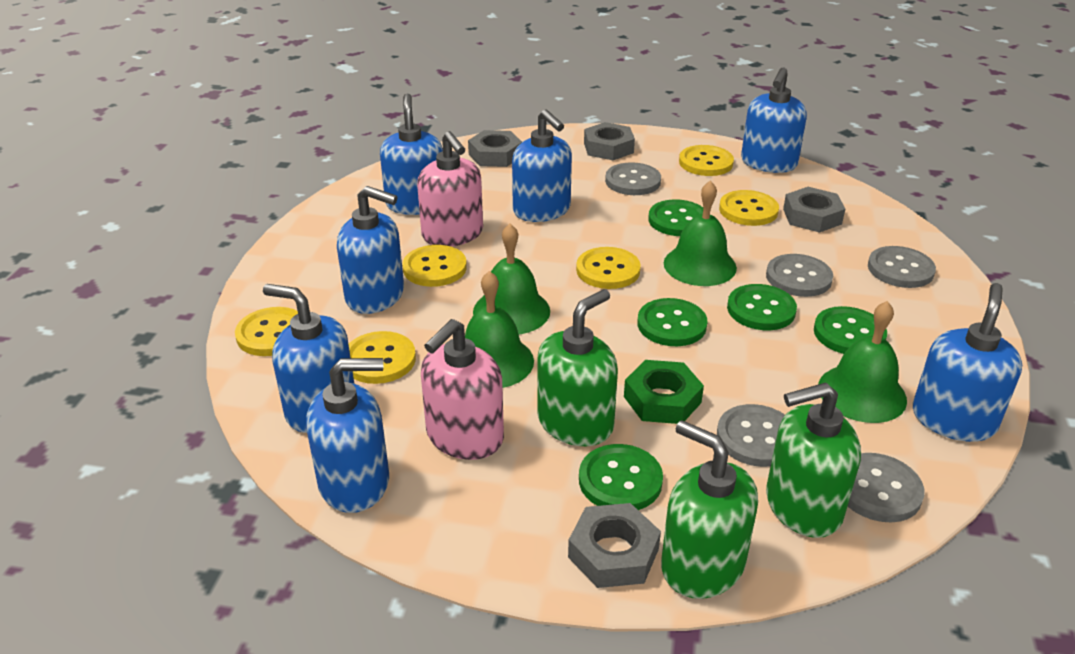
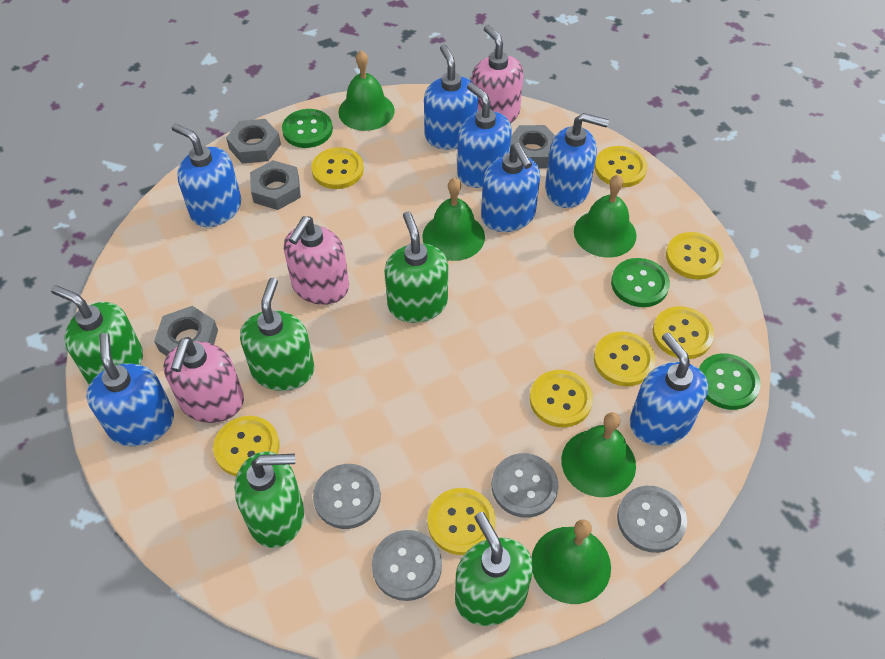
green bell: [465,271,534,388] [473,223,550,334] [664,180,737,286] [818,301,907,423] = 4 -> [338,50,395,131] [422,178,485,261] [532,519,611,604] [561,412,636,497] [574,175,636,258] = 5
green button: [579,444,663,510] [638,298,707,346] [648,199,703,236] [727,284,797,330] [814,306,887,354] = 5 -> [282,109,333,148] [611,258,670,307] [699,353,761,410] = 3
green nut: [624,360,704,424] = 1 -> none = 0
green soap dispenser: [537,289,618,446] [661,420,758,599] [766,382,861,538] = 3 -> [51,285,143,385] [235,452,304,548] [240,278,315,391] [385,211,448,323] [455,512,533,626] = 5
grey button: [605,162,661,195] [717,404,785,467] [766,254,833,297] [848,453,925,522] [868,246,936,288] = 5 -> [313,464,381,529] [372,530,442,601] [492,453,558,518] [617,486,687,553] = 4
pink soap dispenser: [417,131,483,246] [421,319,504,460] = 2 -> [163,337,244,423] [284,216,349,305] [471,25,524,123] = 3
yellow button: [235,307,298,356] [349,331,416,384] [402,245,467,287] [576,247,641,289] [679,145,734,176] [719,190,779,226] = 6 -> [213,416,279,476] [311,147,364,189] [427,488,496,555] [530,370,593,428] [594,332,656,386] [595,146,647,187] [653,306,714,359] [666,232,724,280] = 8

